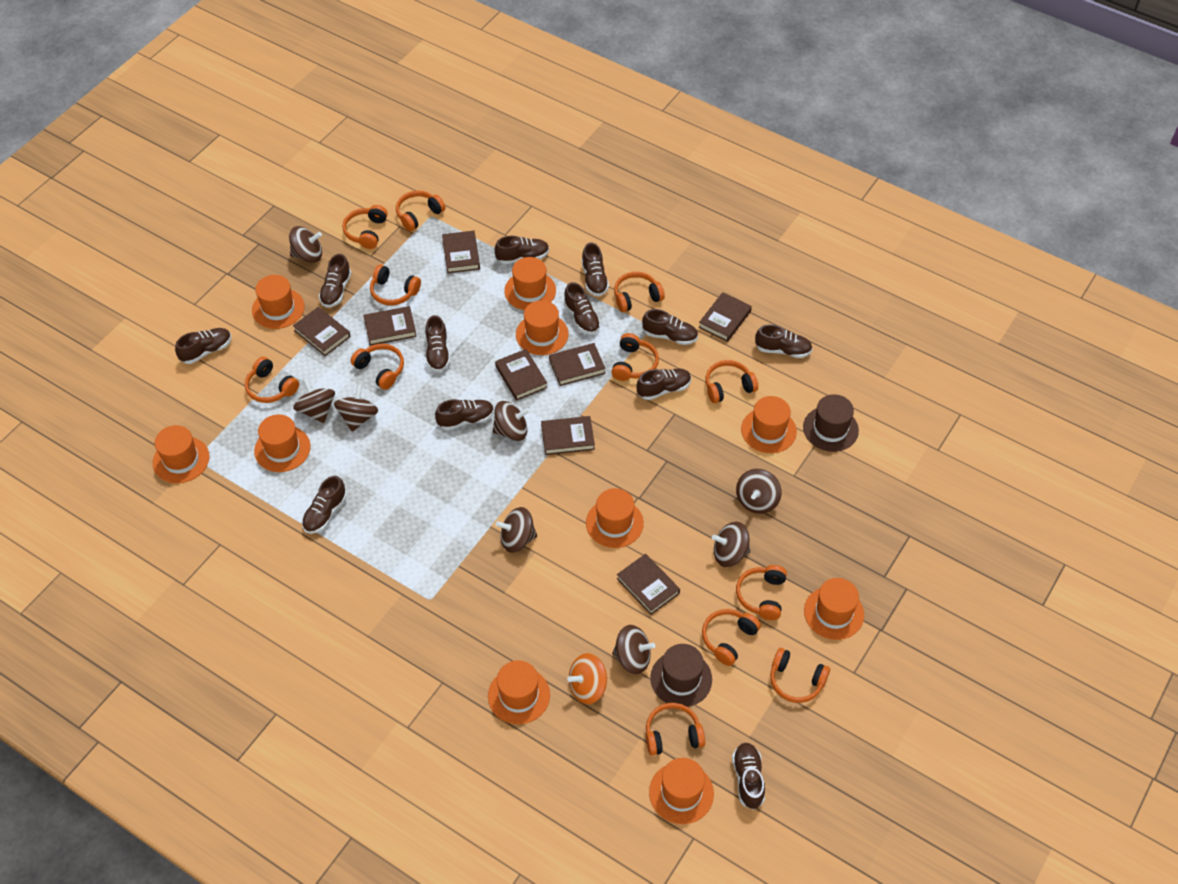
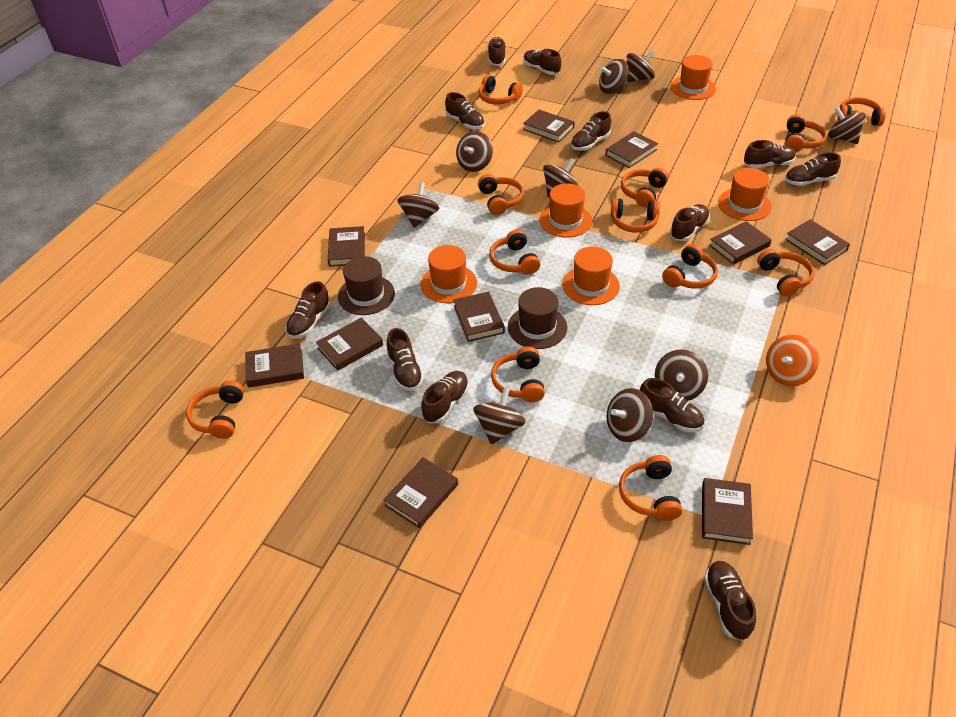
brown book: [293,307,351,356] [363,306,417,346] [442,231,480,273] [495,349,547,401] [541,416,595,455] [549,343,605,386] [617,554,680,615] [699,292,752,342] = 8 -> [245,343,304,388] [316,318,383,371] [328,226,365,267] [383,457,458,528] [453,292,505,342] [523,109,575,142] [605,131,658,168] [702,478,753,545] [709,221,772,265] [785,219,850,265] = 10
brown spinning top: [289,226,322,263] [293,378,335,423] [334,384,378,432] [493,401,530,441] [496,507,537,553] [612,625,655,674] [712,522,750,567] [736,469,782,514] = 8 -> [397,182,439,228] [456,131,493,172] [473,388,526,445] [543,158,578,197] [599,59,629,94] [607,388,653,442] [627,50,655,82] [655,349,708,401] [828,107,866,144] = 9
orange hat: [153,425,210,483] [252,275,305,329] [254,414,310,472] [488,660,550,724] [504,257,556,310] [516,300,569,355] [586,488,644,548] [649,758,714,824] [741,396,797,453] [804,578,864,640] = 10 -> [421,245,477,303] [539,183,592,238] [562,247,620,305] [670,55,716,100] [718,168,772,221] = 5

